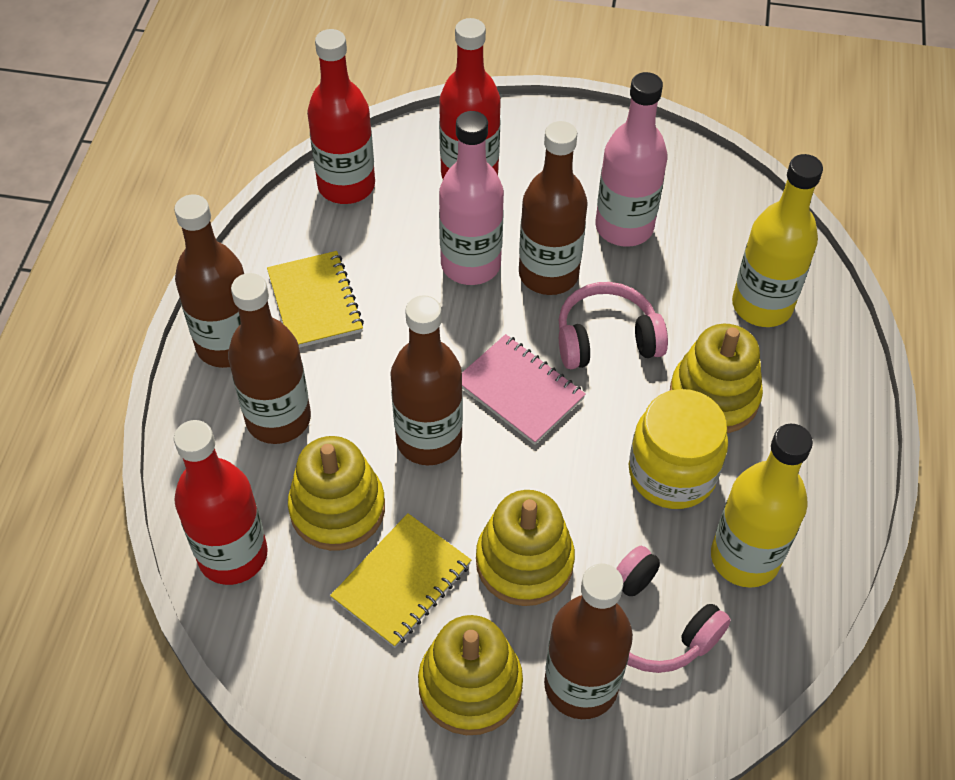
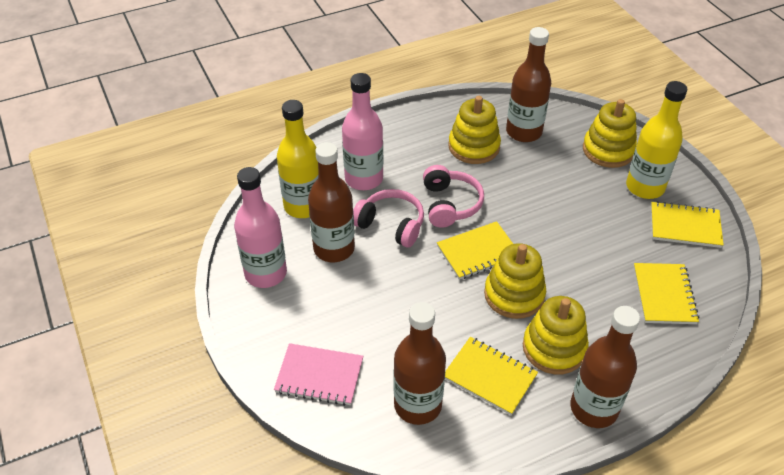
brown bottle: [174,194,244,368] [228,273,311,444] [390,295,463,465] [519,121,588,295] [544,564,633,719] = 5 -> [308,142,355,262] [394,302,446,425] [506,27,551,142] [570,306,640,428] = 4
red bottle: [174,420,268,585] [307,29,375,204] [439,18,501,179] = 3 -> none = 0
yellow jar: [629,389,728,509] = 1 -> none = 0
yellow notebook: [267,251,364,348] [330,513,471,648] = 2 -> [437,221,513,280] [445,337,538,415] [634,263,699,324] [651,201,724,248] = 4

